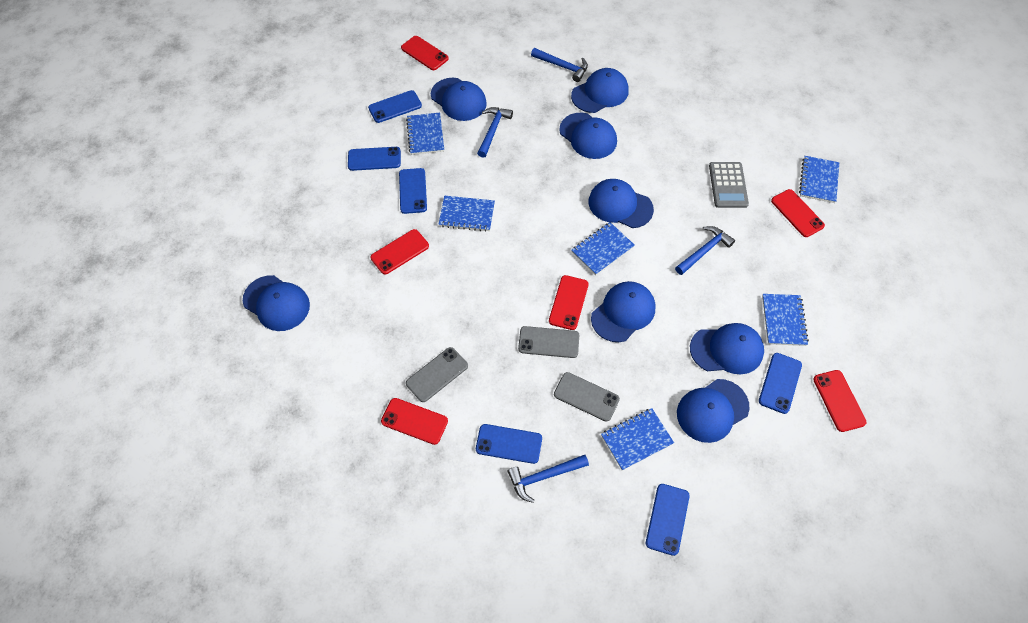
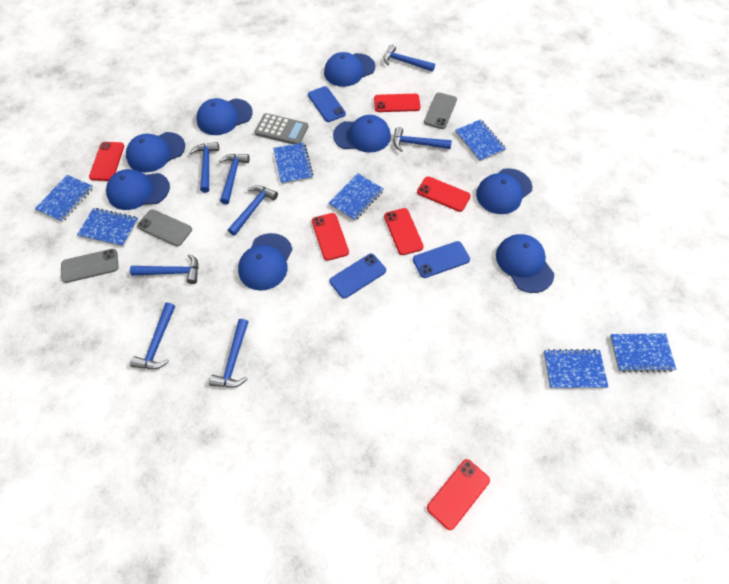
blue hammer: [477,107,513,158] [507,455,589,503] [531,48,588,82] [675,226,735,275] = 4 -> [130,254,198,284] [130,303,175,369] [189,142,219,193] [209,319,248,388] [219,154,250,204] [228,185,278,236] [383,44,435,72] [393,127,452,152] = 8
blue notebook: [406,113,444,155] [439,196,495,232] [572,222,635,275] [601,408,674,471] [762,294,809,346] [799,156,839,203] = 6 -> [35,175,93,222] [77,208,138,247] [273,142,314,184] [329,173,384,221] [455,119,506,162] [543,349,608,389] [610,333,676,372] = 7
blue phone: [348,147,401,171] [368,90,422,123] [399,168,427,214] [476,424,542,464] [646,484,690,556] [759,353,802,414] = 6 -> [308,86,346,122] [330,254,386,299] [413,241,470,278] = 3

